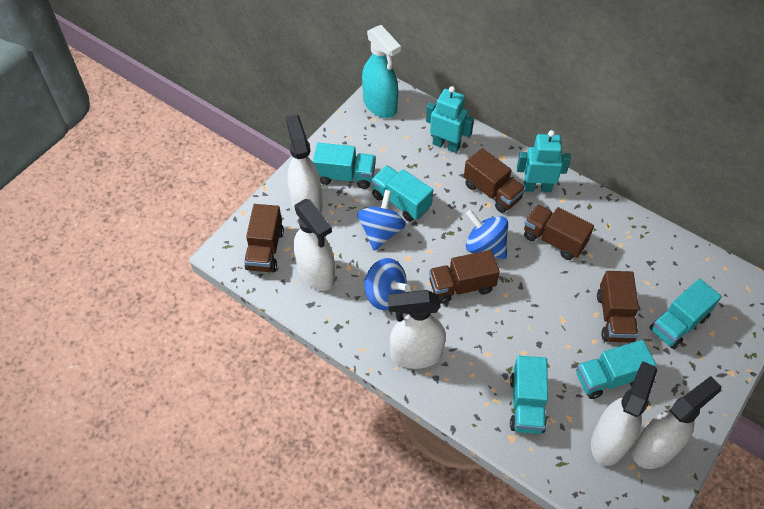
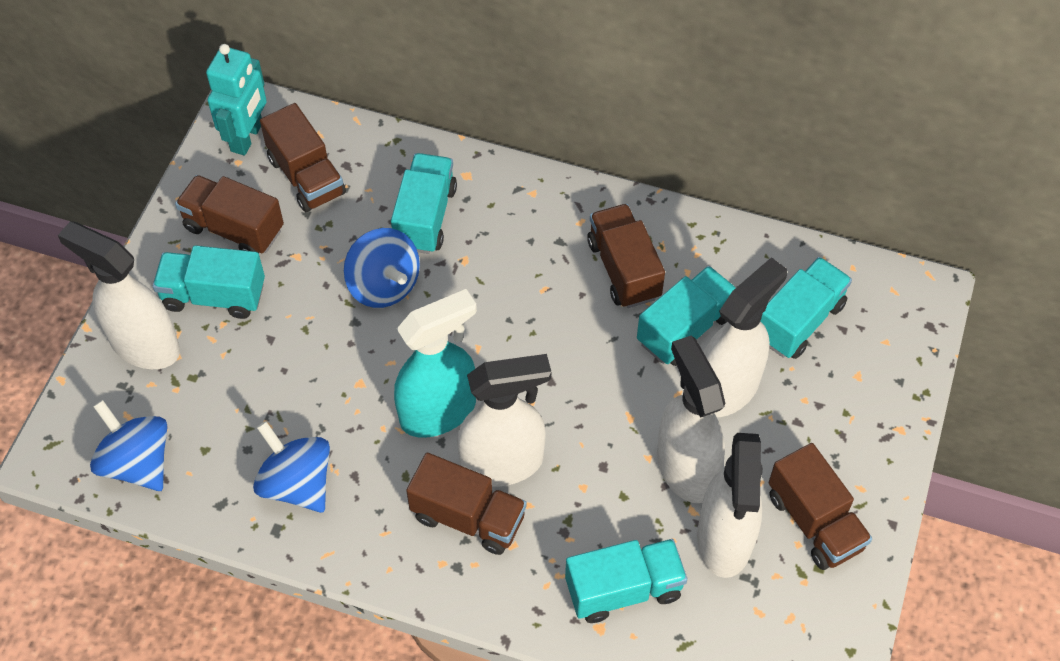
turquoise robot: [426,86,474,153] [517,130,571,192] = 2 -> [206,44,267,155] = 1

